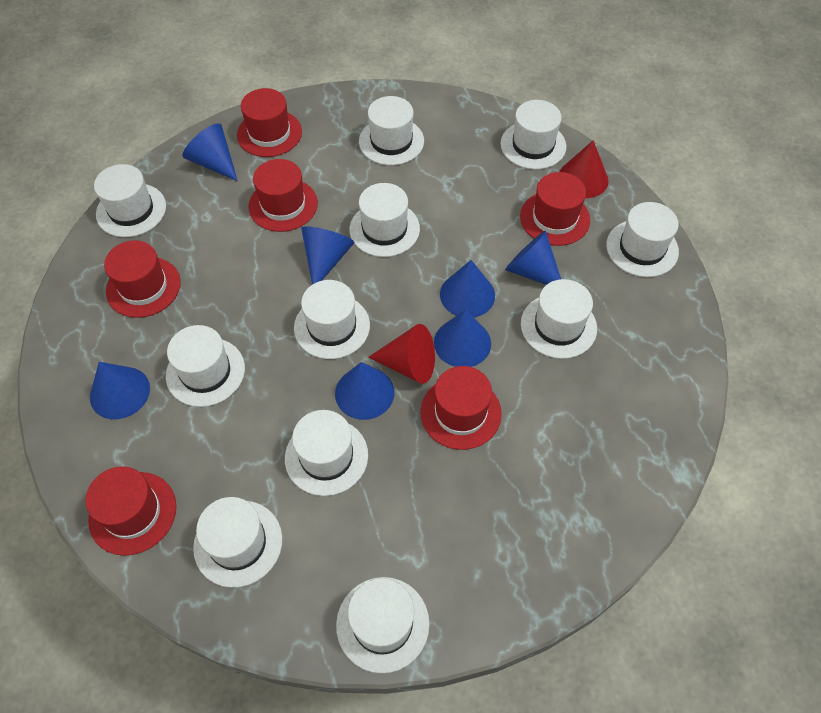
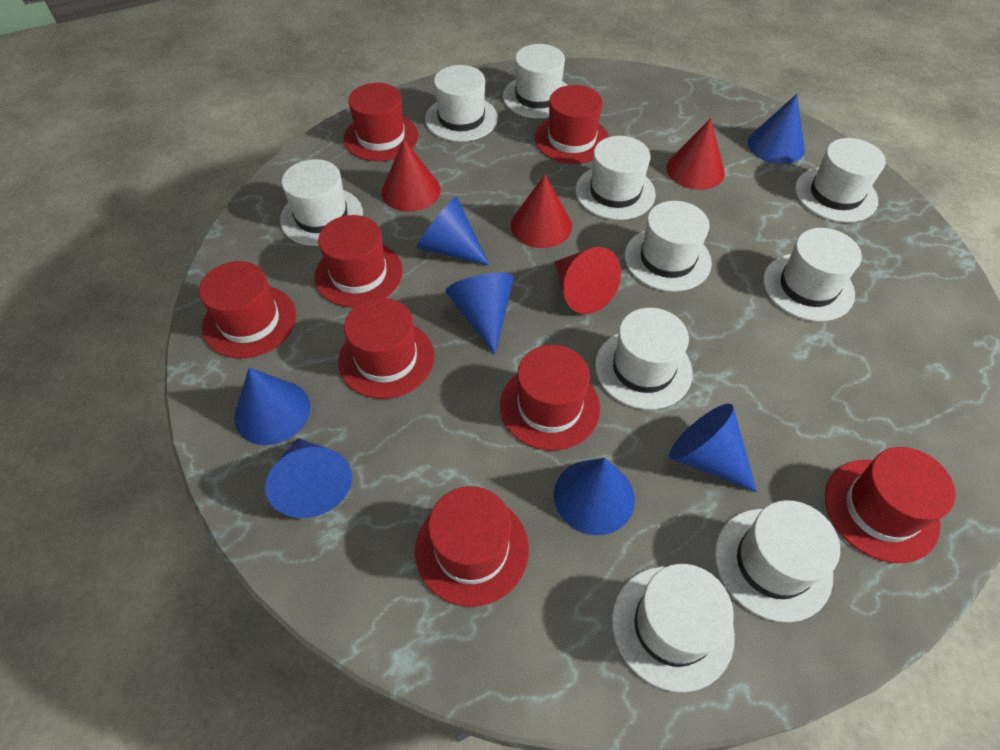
red cone: [368,324,435,384] [559,141,608,198] = 2 -> [381,140,441,212] [510,174,572,248] [554,247,621,314] [666,118,725,190] = 4
red hat: [85,466,176,556] [104,240,181,318] [237,88,302,157] [248,159,318,232] [420,366,502,450] [520,172,590,246] = 6 -> [199,261,296,358] [315,215,403,307] [338,298,435,399] [344,83,418,161] [415,486,529,607] [500,345,600,451] [535,85,609,164] [825,447,956,563] = 8
white hat: [94,164,166,237] [166,325,245,407] [193,497,282,588] [285,410,368,496] [294,280,370,359] [336,577,429,674] [350,183,420,257] [359,96,424,165] [500,100,567,169] [521,279,597,359] [606,202,679,277] = 11 -> [280,159,363,246] [425,65,498,142] [503,44,568,118] [576,136,656,220] [595,308,693,410] [612,564,735,692] [625,201,712,292] [715,500,840,623] [763,228,862,321] [795,138,886,222] = 10

